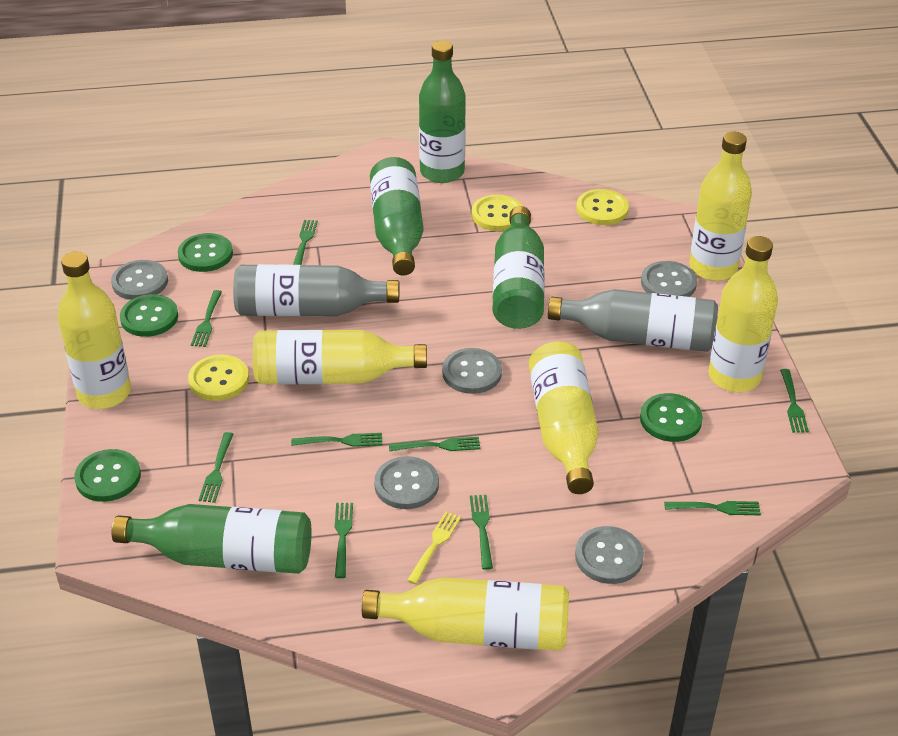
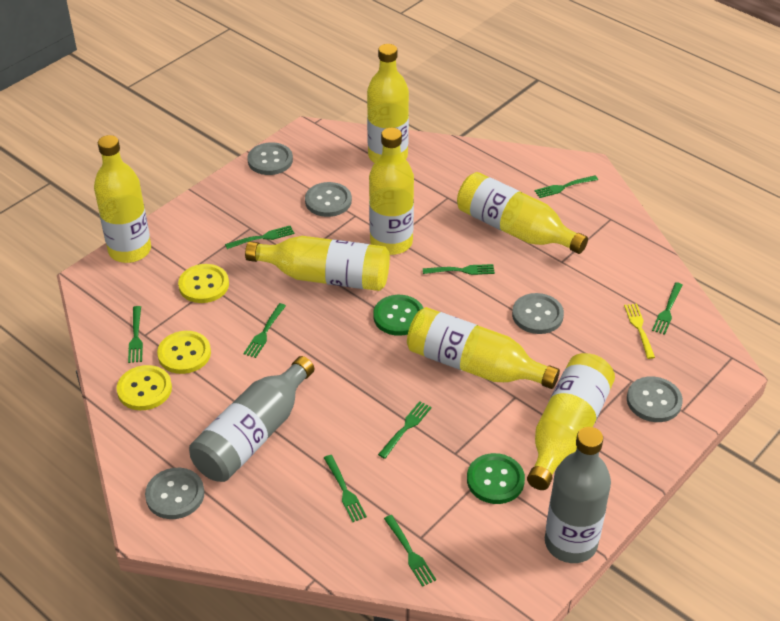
green bottle: [112,504,311,574] [370,157,423,275] [419,40,466,183] [493,206,544,329] = 4 -> none = 0
green button: [74,449,141,502] [120,294,178,337] [178,233,233,272] [640,393,703,442] = 4 -> [373,295,423,336] [467,453,525,504] = 2
yellow bottle: [58,251,131,409] [253,330,427,385] [362,577,569,651] [529,341,599,494] [689,131,752,281] [708,236,778,392] = 6 -> [94,135,151,263] [245,236,390,291] [367,44,409,163] [369,127,414,255] [407,307,560,389] [457,172,588,254] [527,353,615,490] = 7

